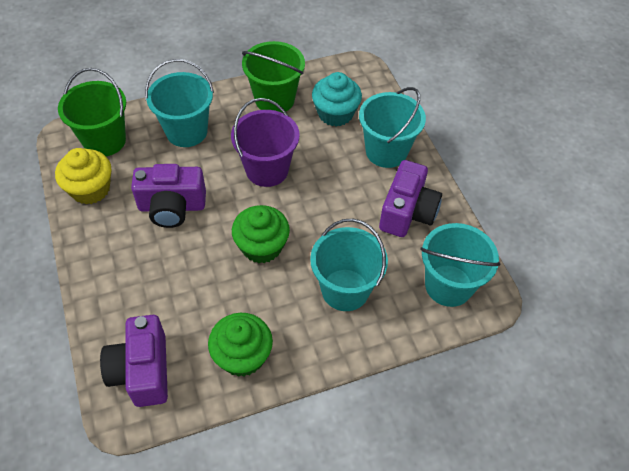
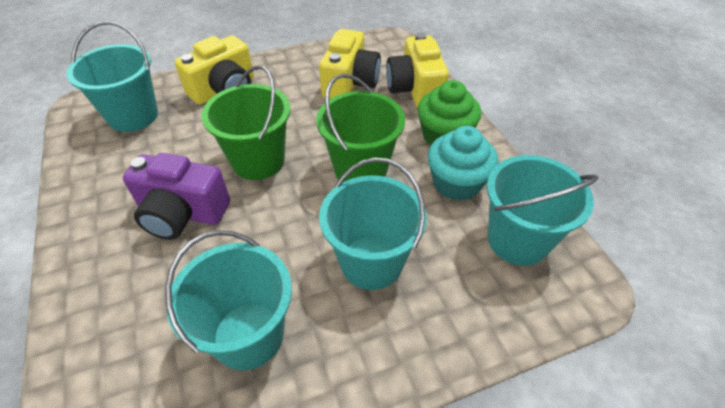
green cupcake: [208,313,273,377] [232,205,290,263] = 2 -> [417,80,481,146] = 1
purple bucket: [231,98,299,187] = 1 -> none = 0
purple camera: [100,315,168,407] [131,164,206,228] [379,160,442,237] = 3 -> [123,153,230,240] = 1
yellow camera: none = 0 -> [175,35,254,105] [319,29,381,99] [386,33,449,108] = 3
yellow cupcake: [55,148,111,204] = 1 -> none = 0

